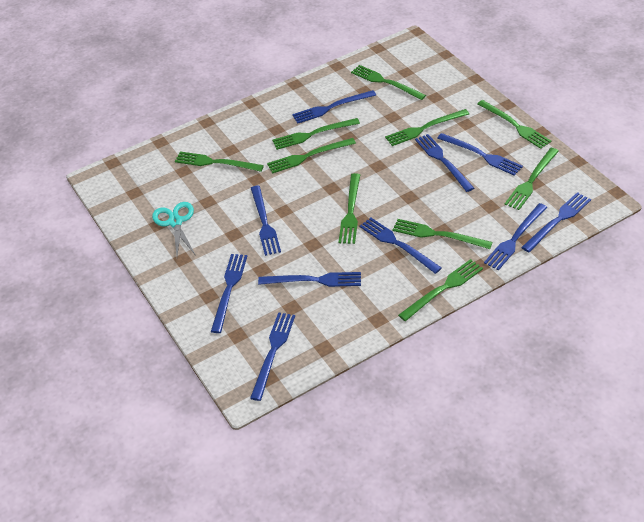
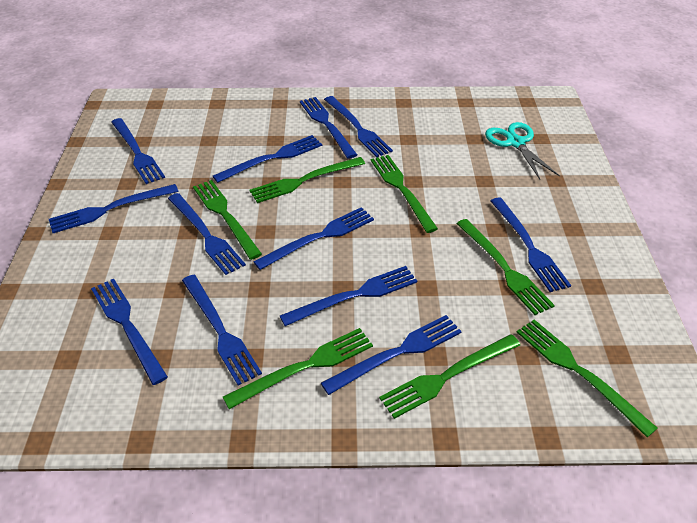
blue fork: [211,254,247,333] [250,312,295,401] [251,186,281,256] [258,272,361,287] [292,90,376,124] [360,218,442,274] [415,134,474,192] [437,133,523,176] [484,203,547,270] [521,192,591,252] = 10 -> [49,184,179,233] [91,279,168,385] [111,118,165,184] [168,193,246,275] [182,275,262,385] [213,135,322,183] [253,207,374,270] [280,266,417,326] [300,97,357,159] [321,315,462,395] [324,96,393,158] [491,197,571,292] = 12
green fork: [175,151,264,172] [267,138,356,174] [272,118,360,150] [338,173,360,244] [351,65,426,100] [385,109,469,146] [392,219,492,249] [398,259,483,321] [477,100,552,149] [504,148,559,210] = 10 -> [193,180,262,260] [223,328,373,409] [250,157,365,203] [371,155,438,233] [379,334,520,419] [456,219,555,315] [517,319,658,437] = 7

